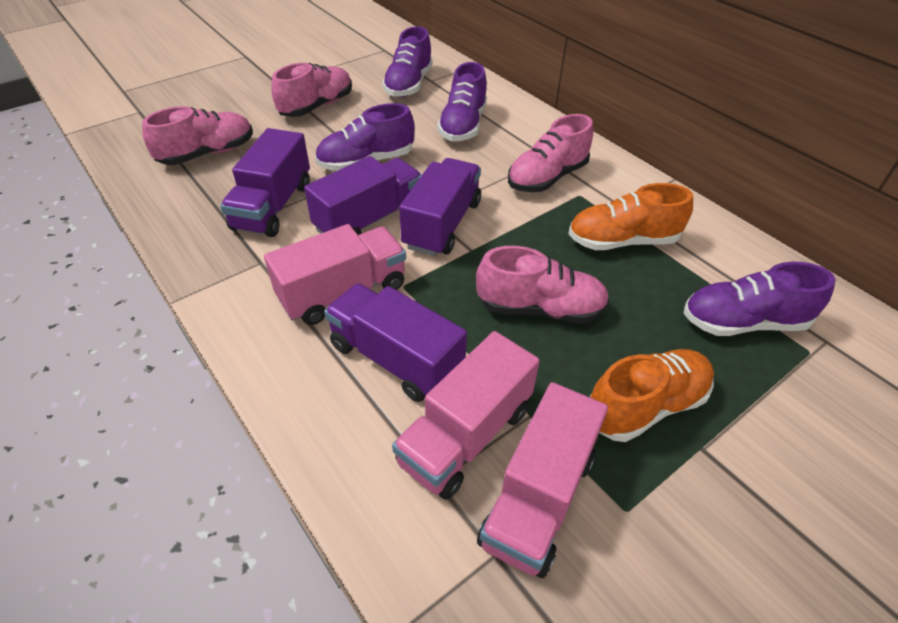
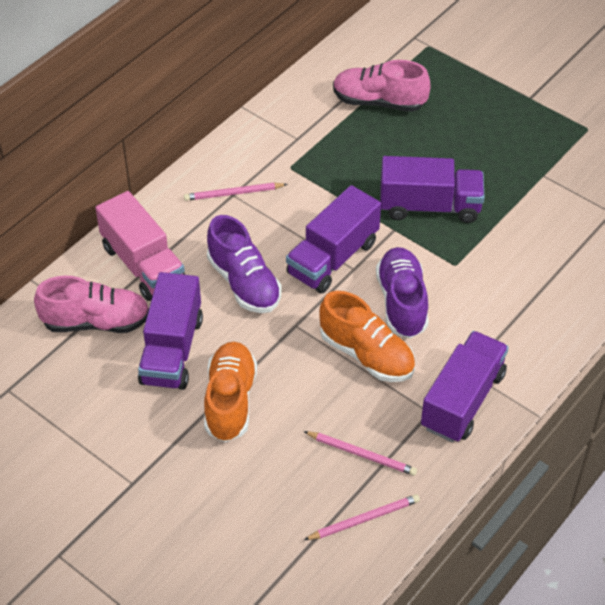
pink pencil: none = 0 -> [184,183,288,201] [304,431,417,476] [304,494,420,540] = 3
pink shoe: [142,106,253,165] [271,63,352,117] [476,246,609,323] [508,114,593,192] = 4 -> [34,276,149,333] [333,60,431,112] = 2
pink truck: [264,224,406,325] [392,331,540,500] [477,382,608,578] = 3 -> [95,191,185,301] = 1
purple shoe: [315,103,415,171] [382,26,433,97] [437,62,487,141] [684,262,836,336] = 4 -> [207,215,282,313] [376,247,429,338] = 2

